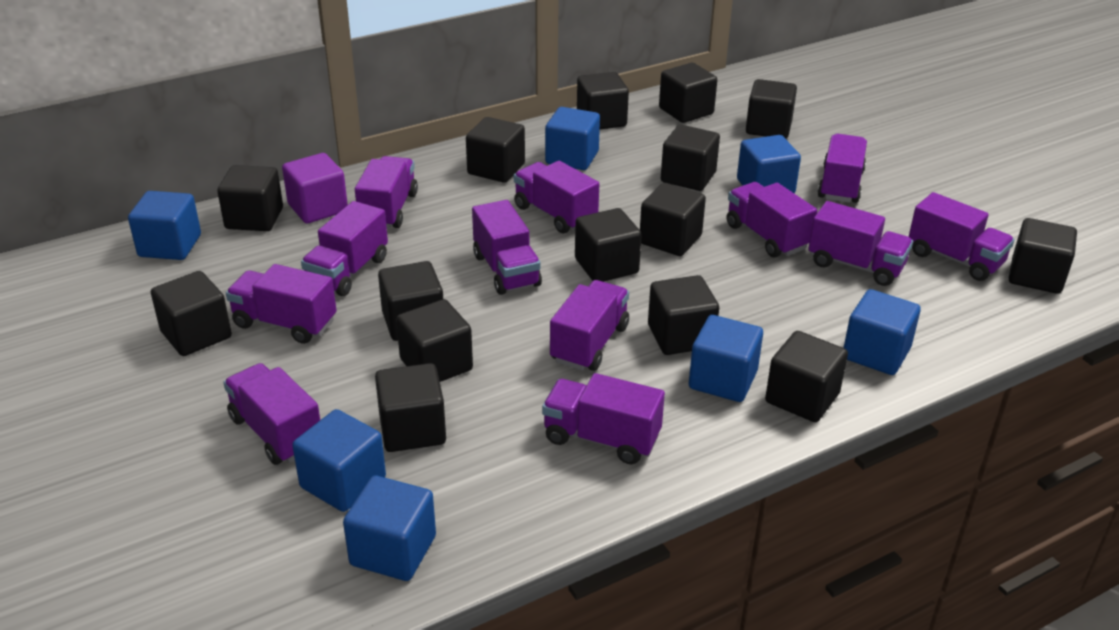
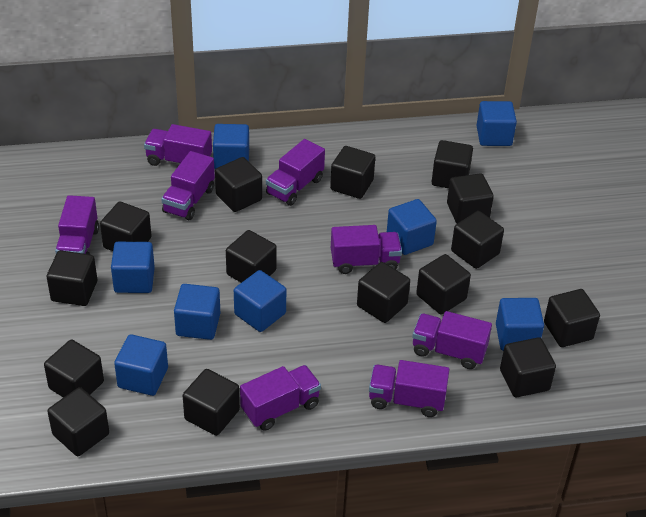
blue cube: [128,191,201,260] [292,409,386,512] [343,476,436,581] [545,107,600,170] [689,315,763,402] [737,135,801,193] [843,289,921,375] = 7 -> [111,242,155,293] [114,334,168,396] [174,284,220,340] [213,124,249,169] [234,270,286,332] [387,199,437,255] [476,101,517,146] [496,298,544,351] = 8
purple cube: [282,153,348,223] = 1 -> none = 0
purple truck: [223,363,320,465] [226,264,337,344] [301,201,388,296] [355,156,418,229] [472,200,542,295] [514,161,599,233] [542,373,665,464] [550,280,629,371] [727,182,817,257] [808,201,913,286] [818,134,867,203] [909,192,1014,281] = 12 -> [55,195,99,255] [144,124,212,166] [162,151,215,220] [240,365,321,431] [266,139,325,206] [331,225,402,274] [369,360,449,417] [412,311,492,369] = 8

